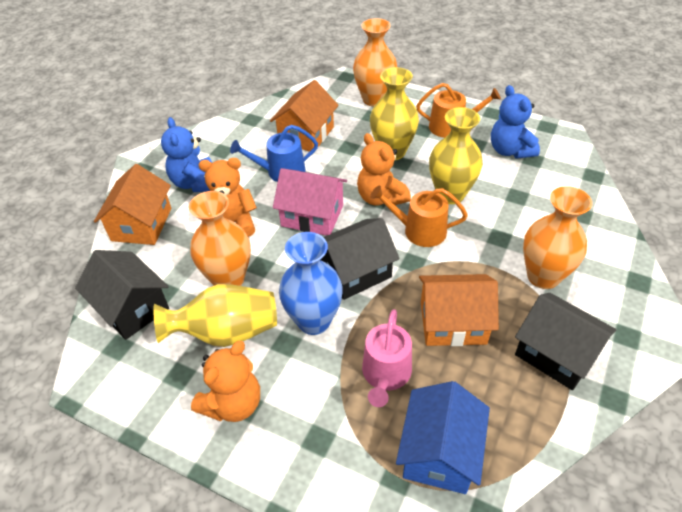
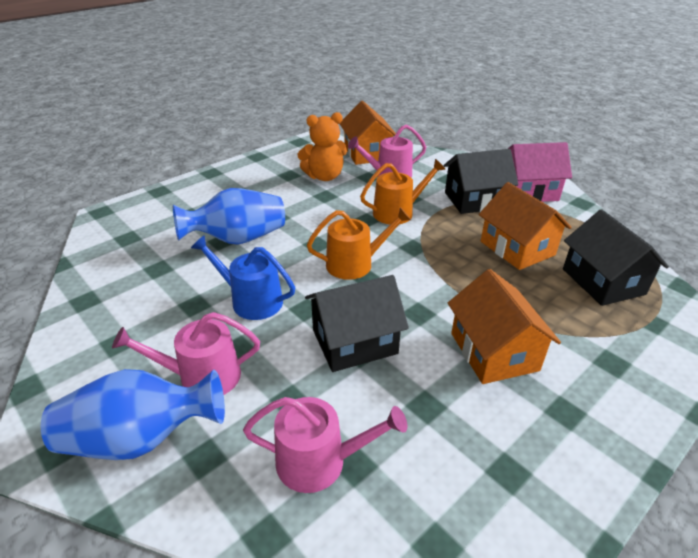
blue house: [396,381,490,494] = 1 -> none = 0
blue teddy bear: [161,117,212,192] [491,85,540,159] = 2 -> none = 0
blue vase: [279,232,343,335] = 1 -> [41,369,225,460] [173,188,285,245] = 2
orange teddy bear: [191,341,260,422] [199,158,257,237] [357,133,411,206] = 3 -> [297,112,347,181] = 1
orange vase: [189,191,251,286] [353,18,397,107] [523,186,592,289] = 3 -> none = 0
pink watering can: [362,309,412,407] = 1 -> [112,312,260,395] [243,397,407,493] [348,124,426,178] = 3
yellow vase: [153,284,277,347] [370,67,419,160] [429,107,483,204] = 3 -> none = 0

